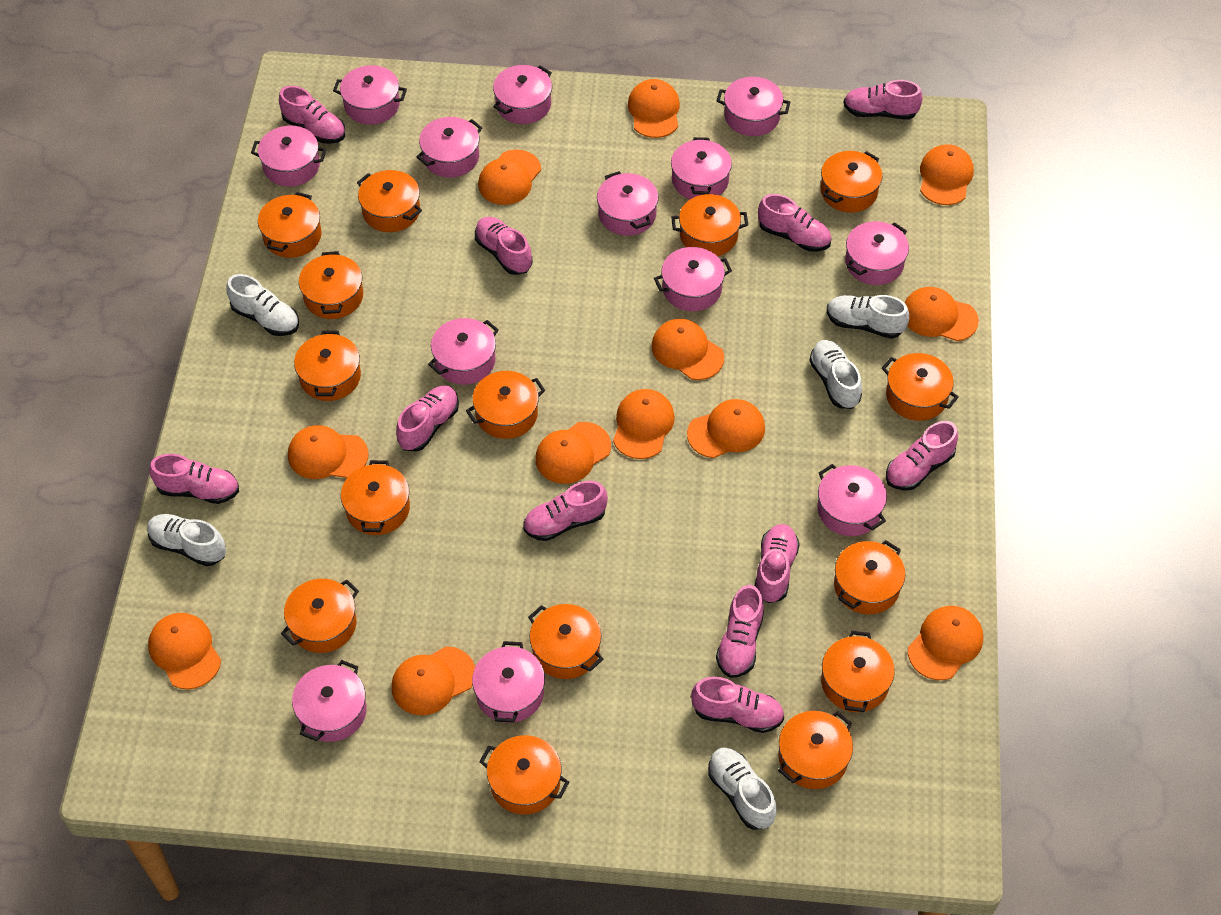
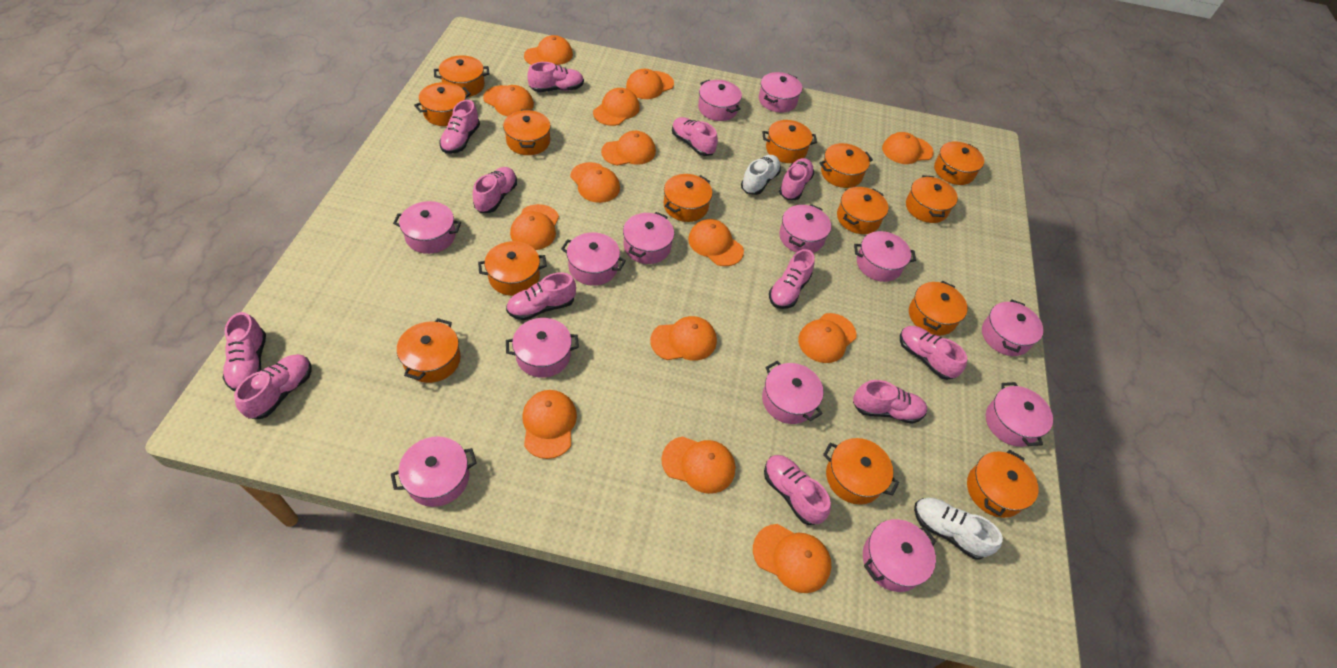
orange cap: [148,613,221,689] [288,425,369,479] [391,646,475,716] [478,150,541,205] [535,422,611,484] [613,389,675,459] [628,79,680,138] [651,319,724,380] [687,399,765,458] [904,287,979,341] [908,606,983,680] [920,144,974,205] = 12 -> [483,85,534,116] [510,204,559,250] [522,390,577,459] [524,35,573,65] [570,162,620,203] [593,88,640,126] [601,131,656,166] [626,69,674,99] [650,316,717,361] [661,436,736,494] [688,219,744,266] [753,524,831,593] [798,313,856,363] [882,132,934,164] = 14
orange pot: [258,192,322,258] [281,579,359,653] [294,331,361,401] [299,251,363,319] [341,460,410,535] [357,170,422,232] [466,371,545,439] [479,735,569,815] [528,604,603,679] [671,194,748,256] [778,711,853,789] [821,151,882,212] [821,631,895,712] [834,540,905,614] [882,353,959,421] = 15 -> [397,318,461,383] [414,82,471,126] [434,55,489,97] [478,241,547,296] [503,109,551,155] [664,174,712,222] [762,120,817,163] [819,143,873,188] [823,438,899,505] [837,187,888,234] [906,175,958,223] [909,281,968,336] [934,141,984,185] [967,450,1038,518] = 14
pink shoe: [150,454,239,504] [279,86,345,144] [396,385,459,452] [475,217,532,275] [523,481,608,541] [691,677,784,733] [716,585,764,678] [755,524,800,603] [758,194,832,252] [843,80,923,120] [886,421,958,490] = 11 -> [223,312,266,391] [234,354,312,419] [439,100,480,154] [473,167,517,213] [506,272,576,320] [527,62,584,92] [672,117,718,156] [764,455,831,525] [769,249,815,309] [779,158,814,200] [853,380,927,424] [900,326,967,380] = 12
white shoe: [147,514,226,566] [227,274,299,336] [708,748,777,830] [809,340,862,409] [827,295,909,339] = 5 -> [741,155,781,195] [914,497,1003,559] = 2

